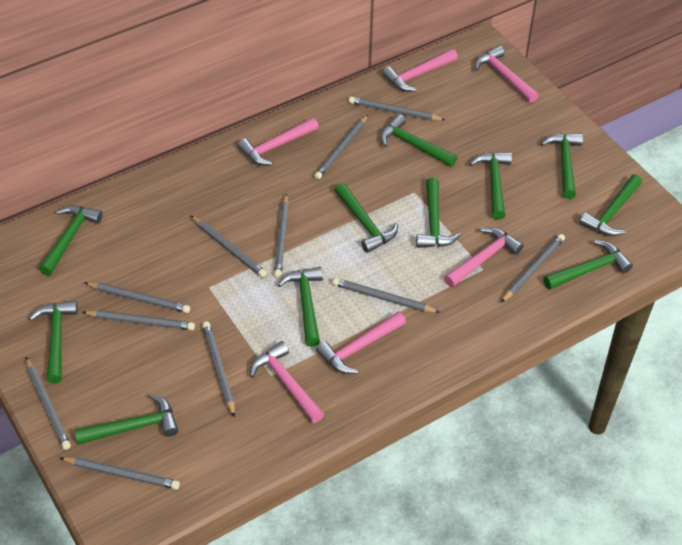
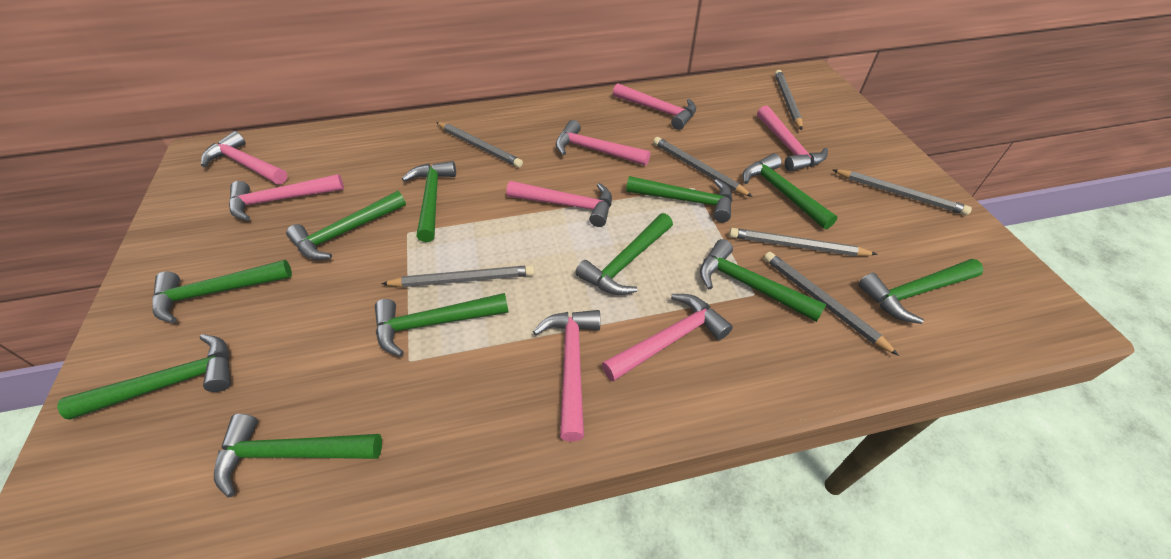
grey pencil: [26,357,71,450] [60,457,180,490] [82,310,195,330] [84,282,190,313] [191,216,267,277] [202,322,235,418] [274,193,289,278] [314,115,368,179] [332,278,440,313] [349,97,445,121] [501,234,565,302] = 11 -> [381,265,535,287] [436,122,523,168] [653,137,753,197] [729,228,878,256] [764,252,899,356] [775,70,803,130] [833,169,972,215] = 7
pink hammer: [238,118,319,166] [250,341,324,423] [316,312,406,374] [382,49,458,92] [444,227,523,287] [475,45,539,103] = 6 -> [201,131,287,184] [229,174,344,220] [506,181,612,227] [533,310,600,441] [556,120,650,166] [602,294,733,382] [613,83,696,130] [757,106,828,172] = 8

